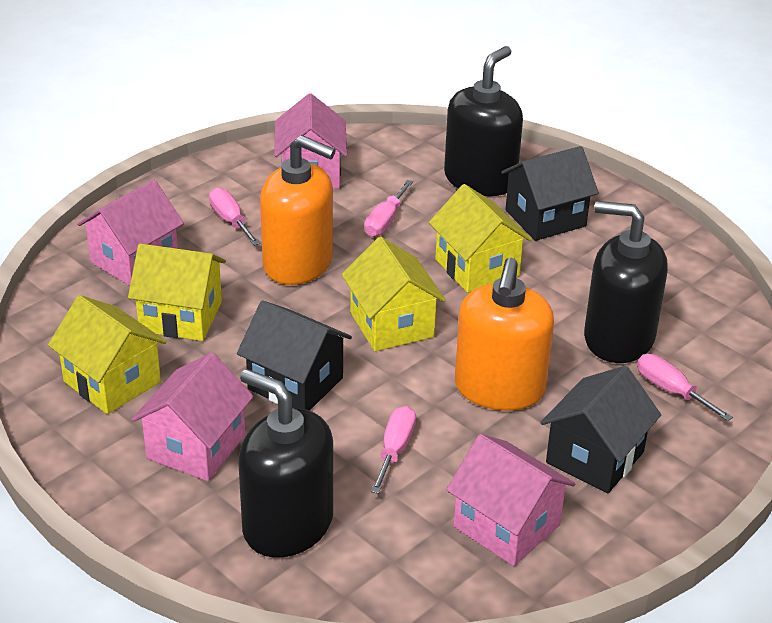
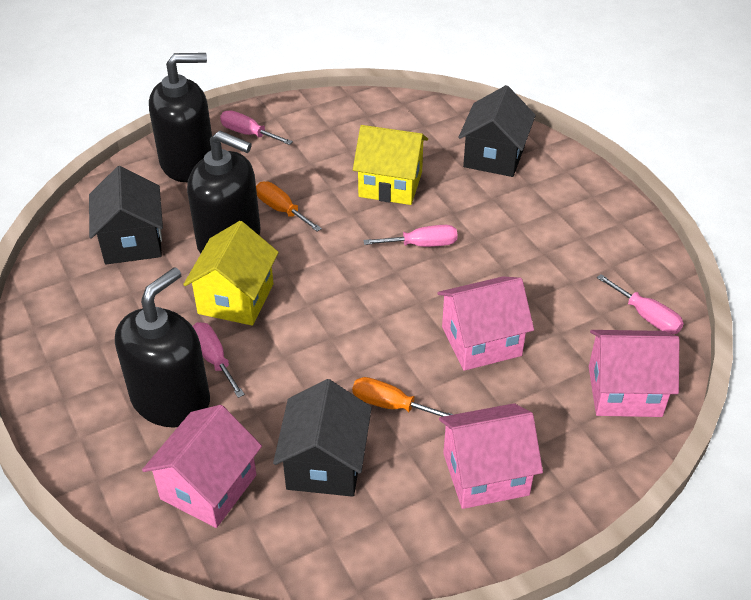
orange screwdriver: none = 0 -> [256,182,322,232] [352,377,454,417] = 2
orange soap dispenser: [260,135,336,285] [455,257,554,411] = 2 -> none = 0
yellow house: [48,295,167,414] [128,243,226,341] [342,237,446,351] [429,184,532,293] = 4 -> [183,221,279,326] [353,125,428,205] = 2

